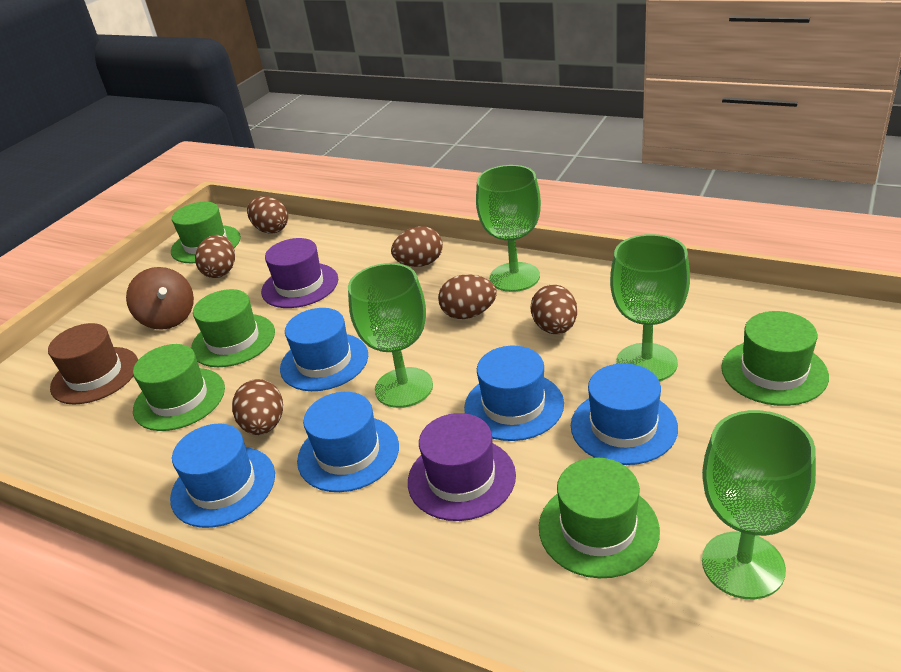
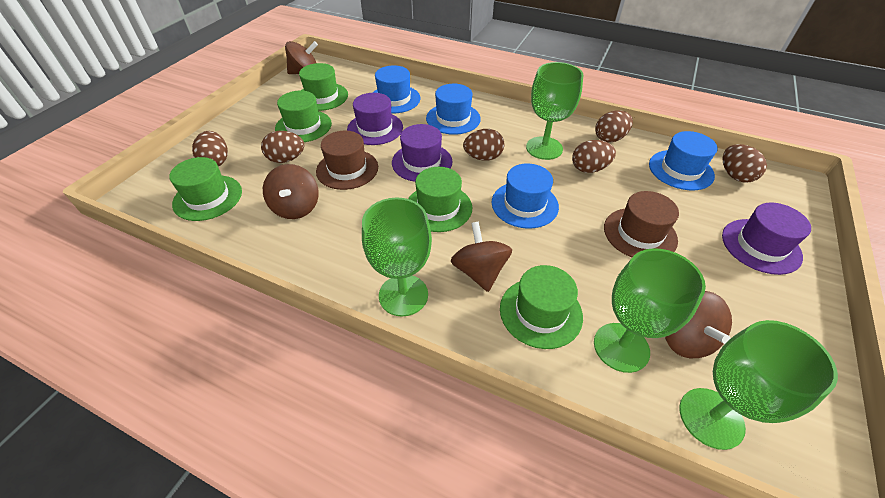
blue hat: [170,424,275,528] [280,308,368,391] [297,392,399,492] [464,346,564,441] [571,363,678,465] = 5 -> [372,65,420,113] [426,84,481,135] [492,164,559,229] [649,131,717,190] = 4
brown hat: [48,323,138,405] = 1 -> [316,131,378,190] [604,191,679,257] = 2
brown spinning top: [126,267,194,330] = 1 -> [263,164,319,219] [285,41,318,74] [451,222,512,292] [665,291,732,358] = 4
purple hat: [261,238,338,308] [408,413,516,521] = 2 -> [347,93,403,145] [392,124,452,182] [722,203,811,275] = 3

